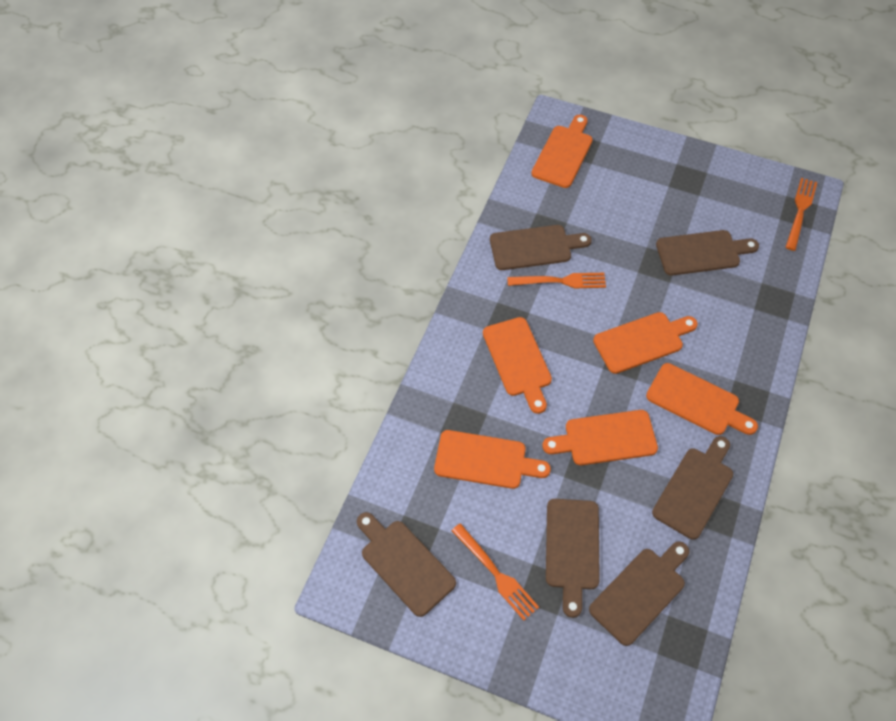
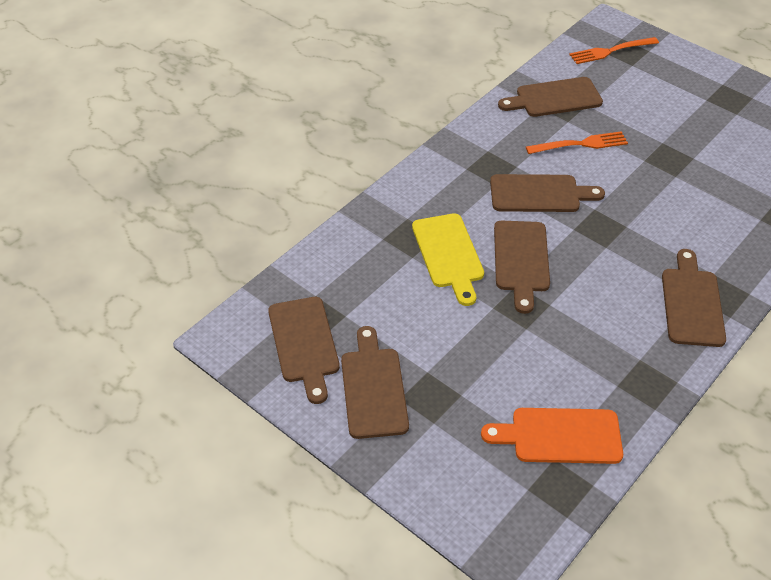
orange cutting board: [434,430,551,489] [483,317,552,414] [531,115,593,188] [542,410,658,465] [593,312,698,374] [646,363,758,435] = 6 -> [481,408,623,464] = 1
orange fork: [451,523,539,621] [507,273,606,288] [785,178,817,251] = 3 -> [526,131,628,154] [569,37,659,64] = 2
yellow cutting board: none = 0 -> [412,213,484,306] = 1

